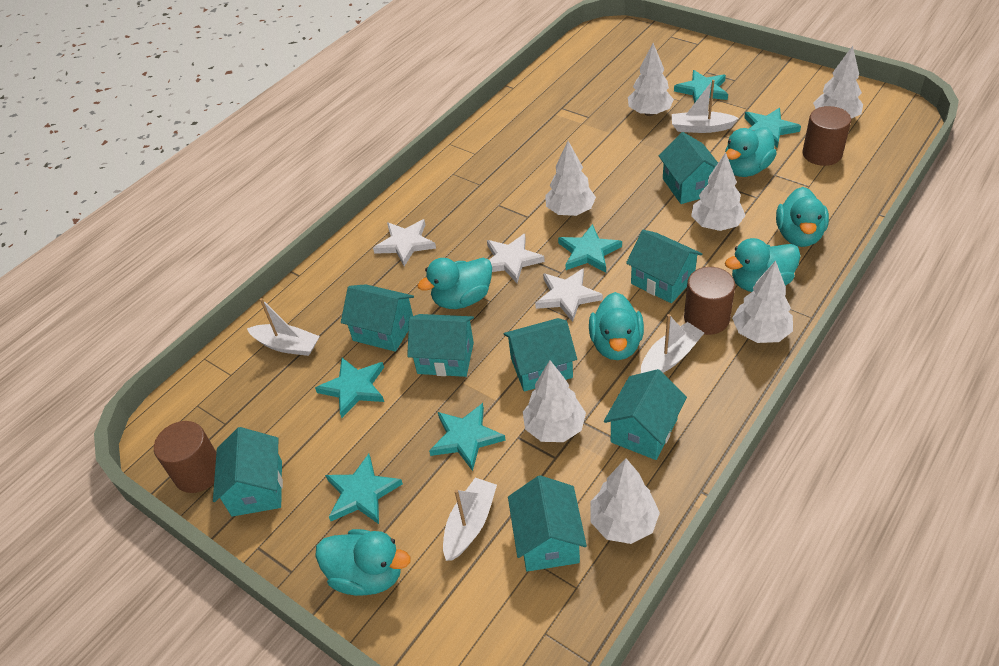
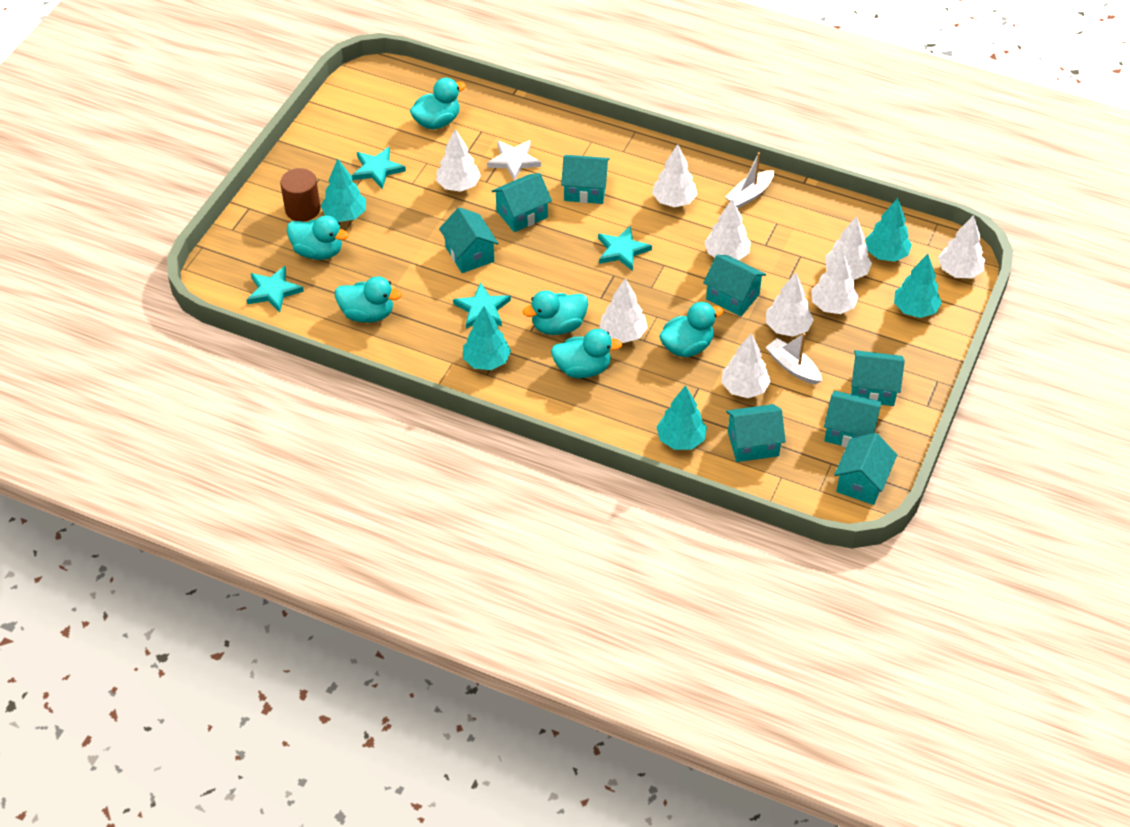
brown cylinder: [154,421,216,493] [684,267,735,335] [803,106,851,166] = 3 -> [280,168,320,222] = 1
turquoise star: [315,358,384,418] [325,454,403,524] [429,403,506,471] [558,224,622,273] [674,70,728,103] [744,108,801,148] = 6 -> [247,266,304,312] [352,147,406,189] [453,282,511,329] [598,226,652,271] = 4
turquoise tree: none = 0 -> [321,159,366,222] [463,306,511,370] [657,385,707,450] [865,198,912,262] [894,254,942,318] = 5
white boat: [247,298,320,356] [443,478,497,561] [641,314,704,373] [672,80,739,133] = 4 -> [725,152,774,208] [765,333,822,385] = 2
white star: [373,219,436,266] [487,234,545,283] [535,268,603,322] = 3 -> [487,140,541,181] = 1
white tree: [523,360,586,442] [545,141,596,216] [591,458,660,544] [628,43,674,116] [691,152,746,231] [732,261,793,343] [813,46,863,119] = 7 -> [436,129,481,192] [599,278,648,343] [652,144,697,207] [704,198,751,261] [721,333,771,398] [766,272,814,337] [811,250,859,314] [825,216,872,280] [938,215,985,279] = 9

